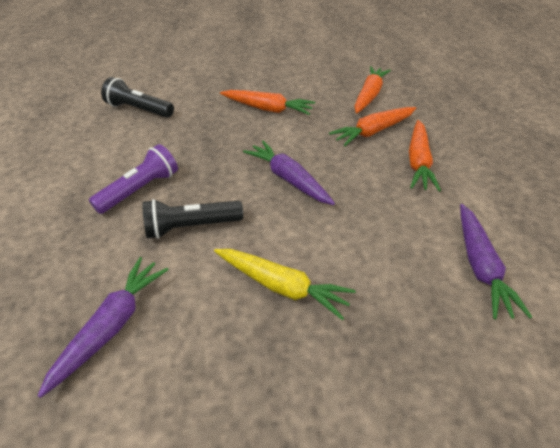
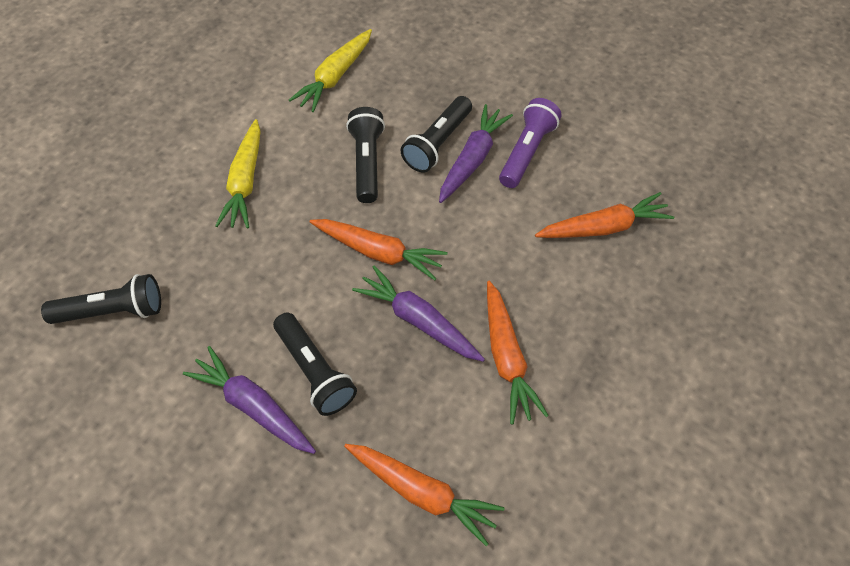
black flashlight: [101,77,174,118] [142,199,243,239] = 2 -> [41,274,161,324] [273,313,357,416] [346,107,385,203] [401,96,472,172] = 4
yellow carrot: [214,249,356,320] = 1 -> [215,119,261,228] [289,29,372,112] = 2

